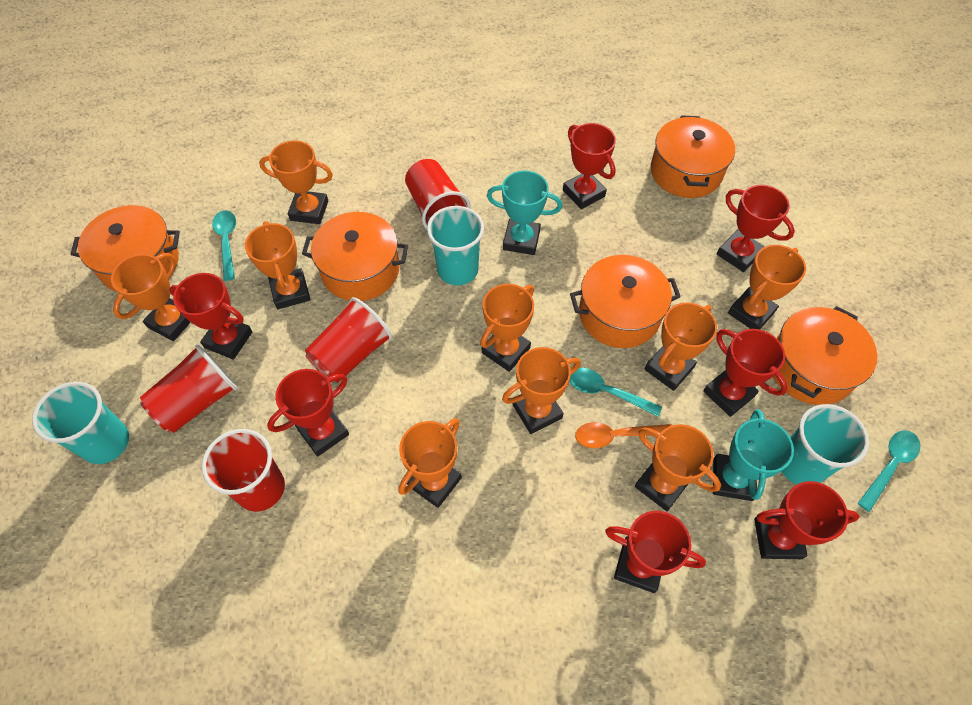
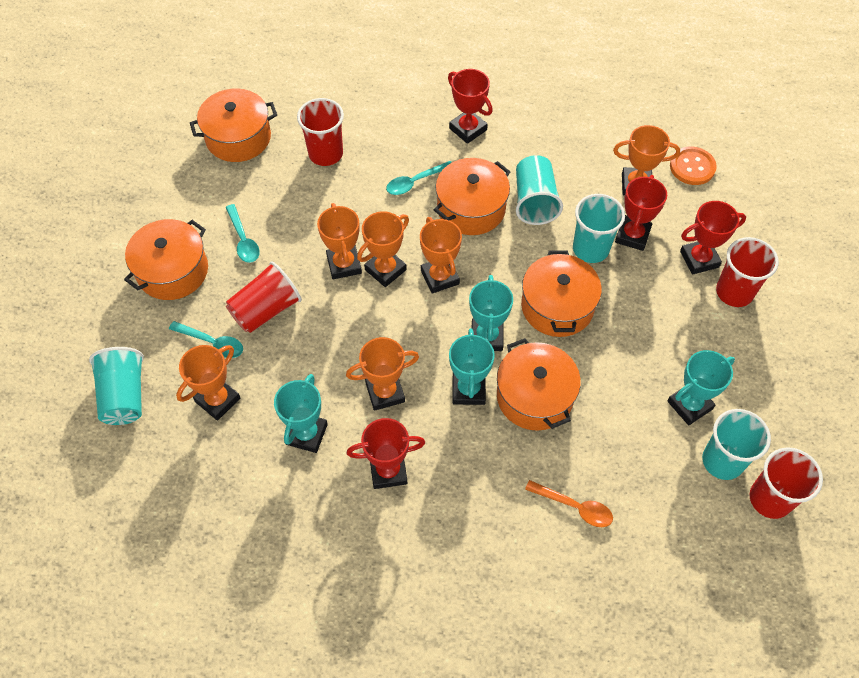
orange button: none = 0 -> [670,146,717,185] = 1
orange trophy: [111,253,191,341] [245,221,310,309] [259,140,333,224] [399,418,462,508] [480,284,534,372] [502,347,581,434] [635,424,721,511] [645,303,717,391] [728,245,806,329] = 9 -> [176,345,240,421] [317,203,362,280] [346,337,419,411] [357,211,409,287] [420,217,462,294] [613,125,680,196] = 6
red trophy: [169,273,252,360] [267,369,349,457] [563,123,616,209] [605,511,706,593] [703,329,788,417] [717,185,795,272] [754,481,860,559] = 7 -> [347,418,425,489] [448,69,493,144] [615,175,667,251] [680,201,746,275] = 4
turquoise cup: [32,382,129,464] [427,206,484,286] [781,404,869,484] = 3 -> [89,347,144,425] [516,155,563,225] [573,194,625,263] [702,409,771,480] = 4
turquoise trophy: [487,170,562,255] [713,409,794,501] = 2 -> [274,374,328,453] [449,328,495,405] [469,275,513,351] [667,350,735,425] = 4

